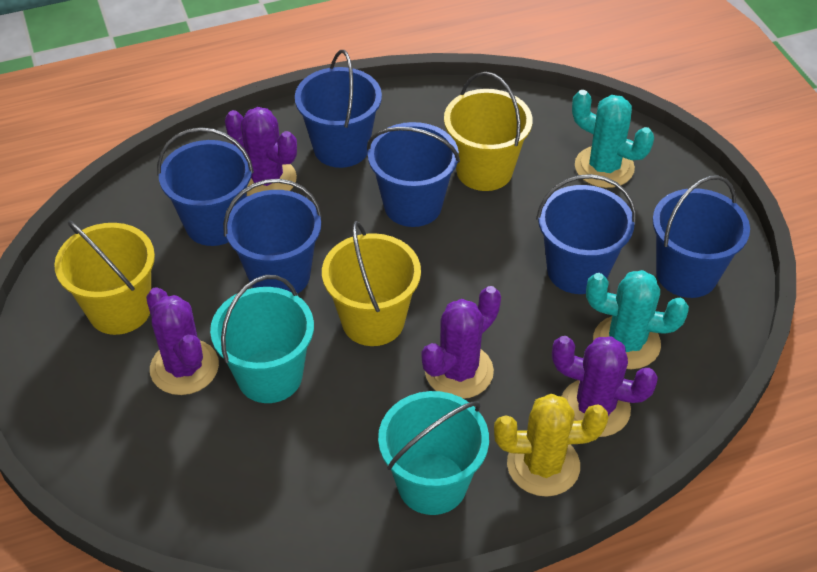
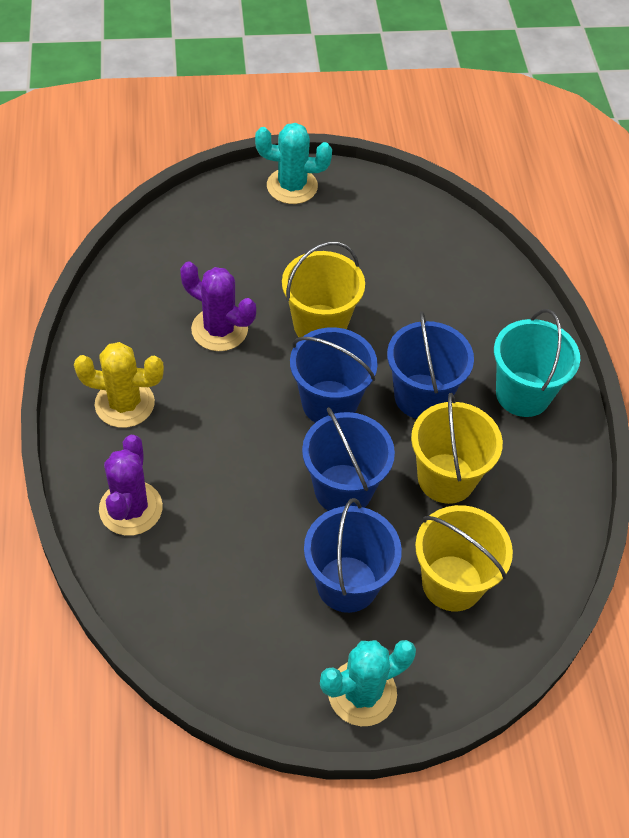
blue bucket: [157,127,254,246] [223,179,322,294] [295,50,382,168] [367,122,460,227] [536,174,636,294] [652,175,750,298] = 6 -> [290,327,378,423] [302,407,395,511] [304,498,402,613] [387,311,474,419] = 4
purple cactus: [146,287,219,395] [225,107,297,196] [422,286,501,399] [552,336,658,437] = 4 -> [99,435,163,536] [180,262,256,351] = 2
turquoise bucket: [210,275,314,403] [378,391,489,515] = 2 -> [494,309,580,417] = 1

